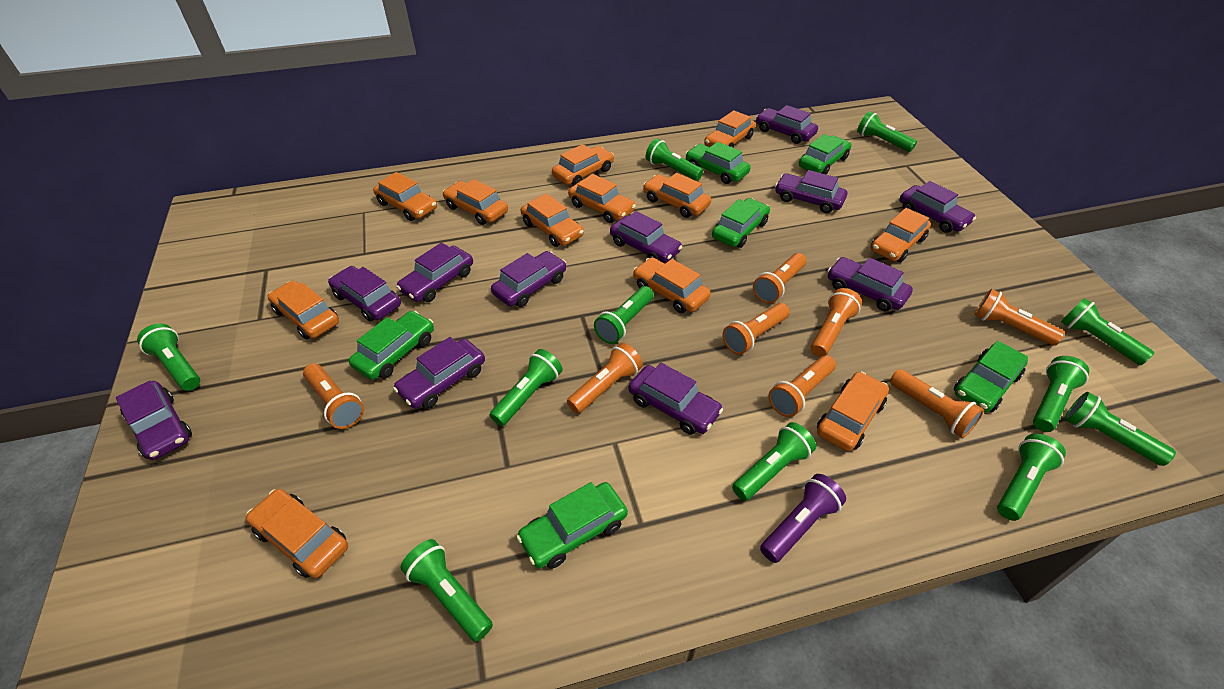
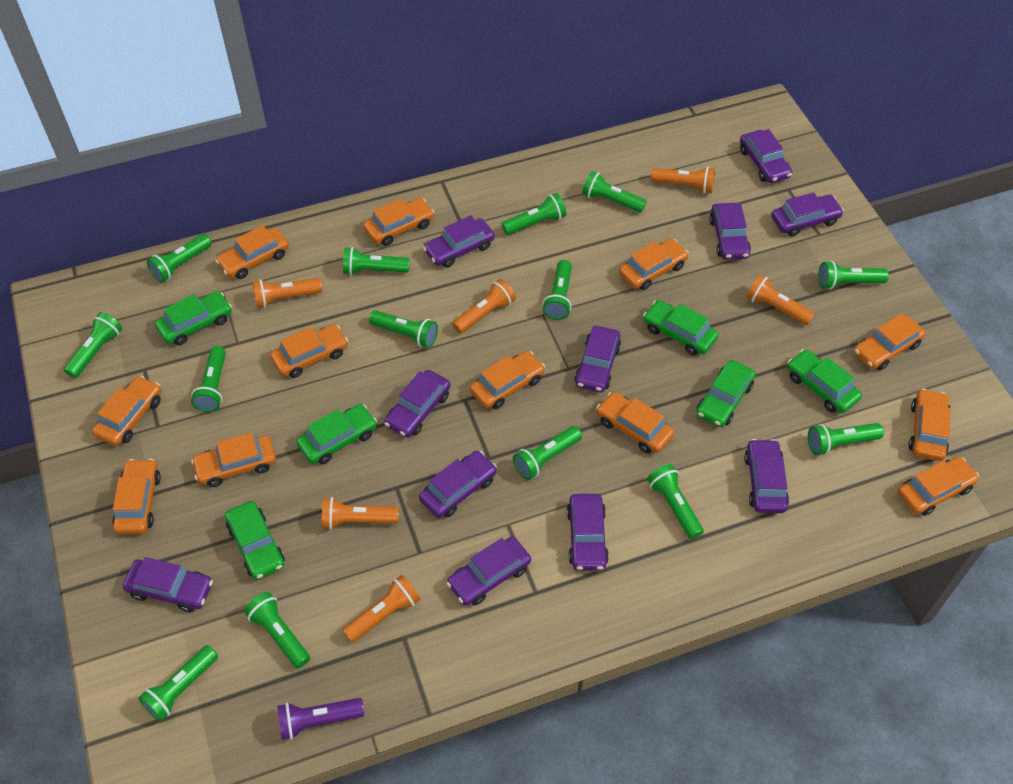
green flashlight: [137,323,200,391] [400,539,493,642] [490,349,563,426] [594,286,654,344] [646,139,703,181] [732,422,816,501] [857,111,917,152] [997,434,1066,521] [1033,356,1089,432] [1061,298,1155,365] [1065,392,1176,466] = 11 -> [64,312,123,378] [138,645,218,722] [147,234,212,282] [191,346,226,412] [244,592,310,668] [343,247,410,275] [369,310,438,348] [502,193,566,235] [513,426,582,480] [543,260,572,320] [582,171,647,213] [647,464,704,539] [808,423,884,455] [818,261,889,289] = 14
orange flashlight: [303,364,364,429] [567,343,643,413] [722,303,790,355] [753,253,806,303] [768,355,836,417] [811,288,862,357] [890,369,984,438] [974,289,1065,346] = 8 -> [253,278,322,308] [322,497,399,530] [343,575,420,643] [452,279,516,334] [651,167,715,194] [746,275,815,325] = 6

